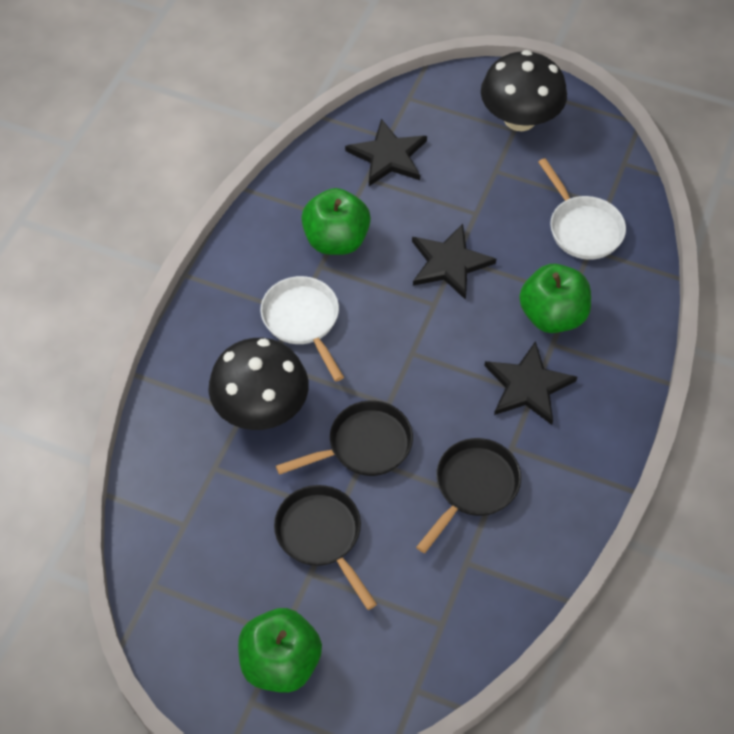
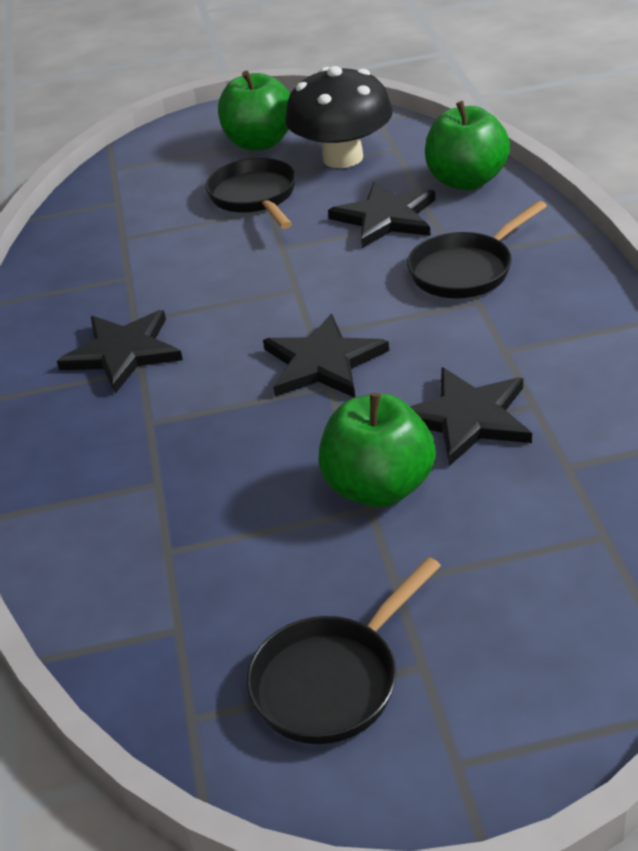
black mushroom: [208,338,309,430] [481,50,567,131] = 2 -> [285,66,393,168] = 1
black star: [345,119,427,186] [412,224,496,300] [484,341,577,425] = 3 -> [57,310,183,394] [263,314,389,398] [328,181,435,248] [410,367,532,466] = 4
white pan: [260,276,344,381] [538,158,626,260] = 2 -> none = 0

